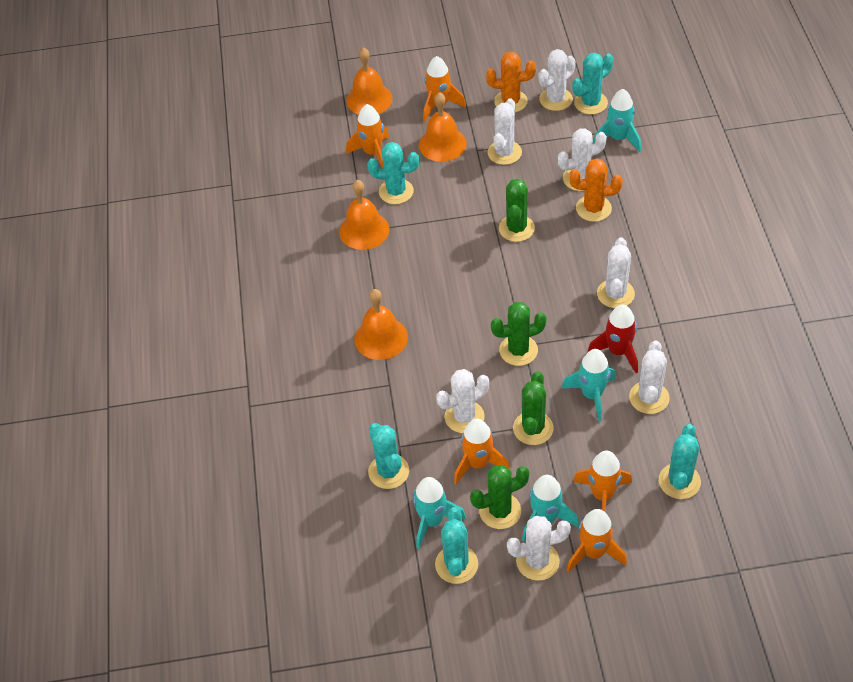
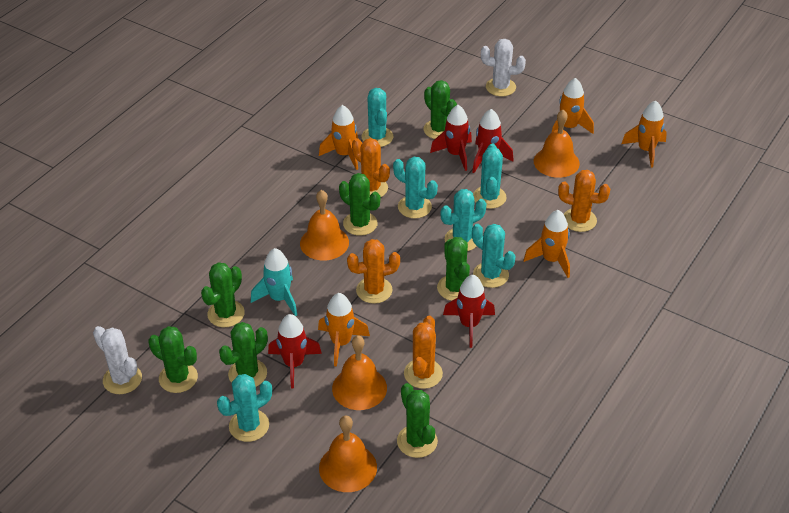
green cactus: [470,465,529,529] [491,302,547,366] [499,179,535,242] [513,371,553,445] = 4 -> [148,326,198,393] [201,262,245,327] [219,322,268,387] [339,173,380,236] [397,383,438,458] [423,80,457,139] [437,237,470,301] = 7
orange cactus: [486,51,536,112] [569,158,623,222] = 2 -> [347,239,400,304] [352,138,390,197] [404,316,443,389] [558,170,610,232] = 4
red rocket: [587,304,638,373] = 1 -> [268,314,322,389] [430,105,472,171] [443,275,495,348] [472,109,514,173] = 4
turquoise cactus: [367,142,419,204] [368,423,409,489] [435,507,478,584] [572,53,614,115] [659,424,701,499] = 5 -> [217,374,272,442] [361,88,394,147] [393,157,438,218] [441,189,487,251] [472,224,516,288] [473,143,507,209] = 6
turquoise rocket: [413,477,466,549] [522,475,579,541] [562,349,616,422] [593,89,641,152] = 4 -> [251,248,297,316] = 1
white cactus: [436,369,489,433] [487,98,522,165] [507,516,571,581] [539,49,575,111] [557,128,607,191] [597,237,635,308] [629,340,670,414] = 7 -> [93,326,142,394] [481,39,526,96] = 2

